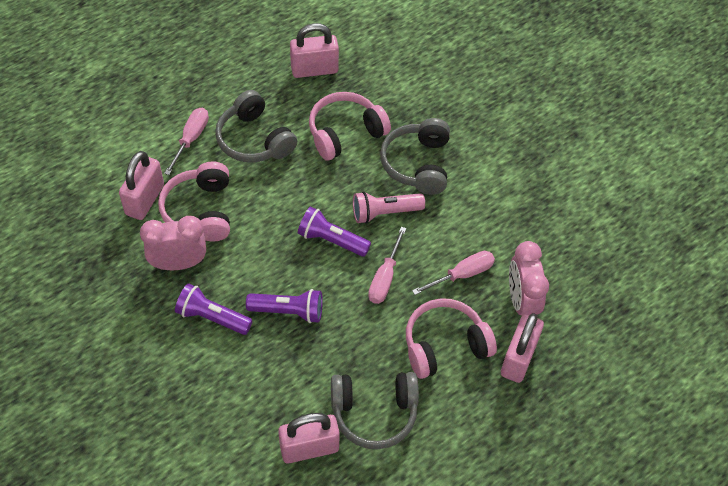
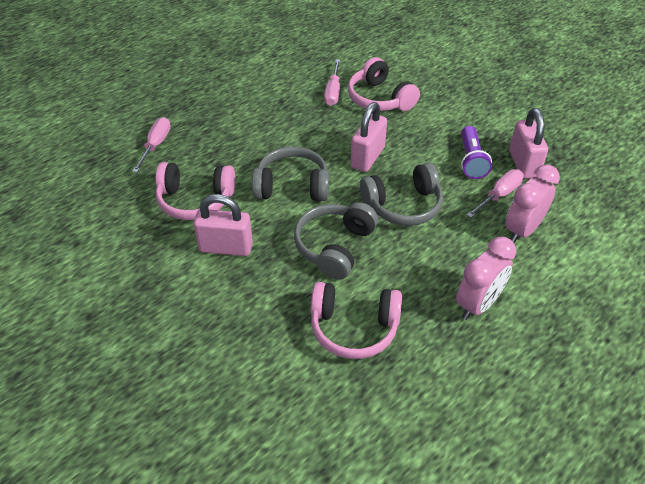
pink flashlight: [353,191,425,224] = 1 -> none = 0
pink padlock: [119,151,164,220] [278,413,340,463] [290,23,339,78] [501,313,544,383] = 4 -> [193,194,253,256] [351,102,387,172] [509,108,548,179] = 3
purple flashlight: [175,283,253,335] [246,289,323,323] [298,207,371,257] = 3 -> [461,126,492,179] = 1

